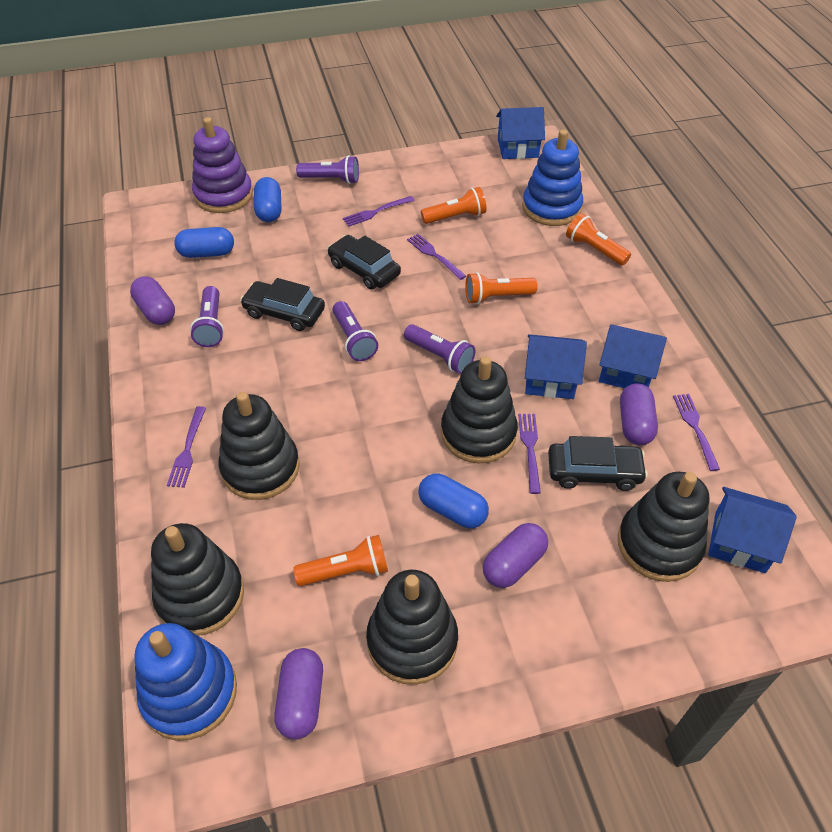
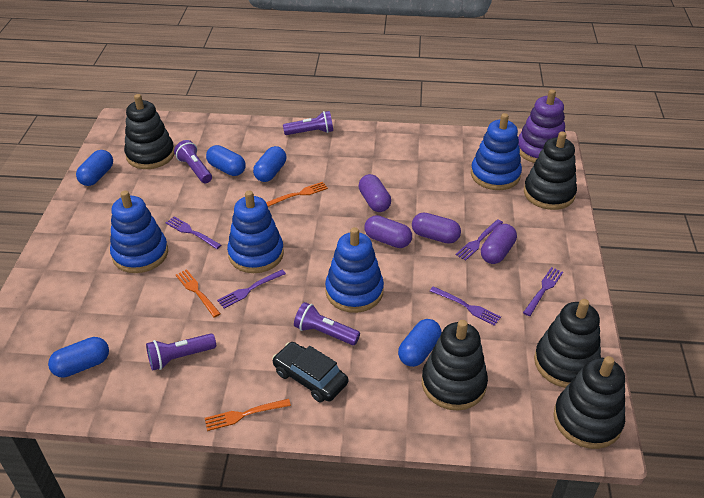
black car: [240,278,325,331] [328,235,401,290] [548,436,648,491] = 3 -> [272,342,348,402] = 1
blue capsule: [174,227,234,258] [254,177,281,222] [418,474,489,528] = 3 -> [48,337,109,378] [76,150,113,186] [206,145,246,176] [253,146,286,182] [398,319,442,367] = 5
blue house: [496,107,545,159] [525,334,587,399] [599,324,667,388] [708,487,797,573] = 4 -> none = 0
blue stacking toy: [134,623,237,741] [522,129,583,226] = 2 -> [110,190,168,273] [227,191,284,273] [325,227,384,313] [471,113,522,190] = 4
orange flashlight: [293,535,388,586] [421,187,487,224] [465,272,538,304] [566,213,631,266] = 4 -> none = 0
orange fork: none = 0 -> [176,269,221,318] [205,399,291,431] [266,182,328,207] = 3

